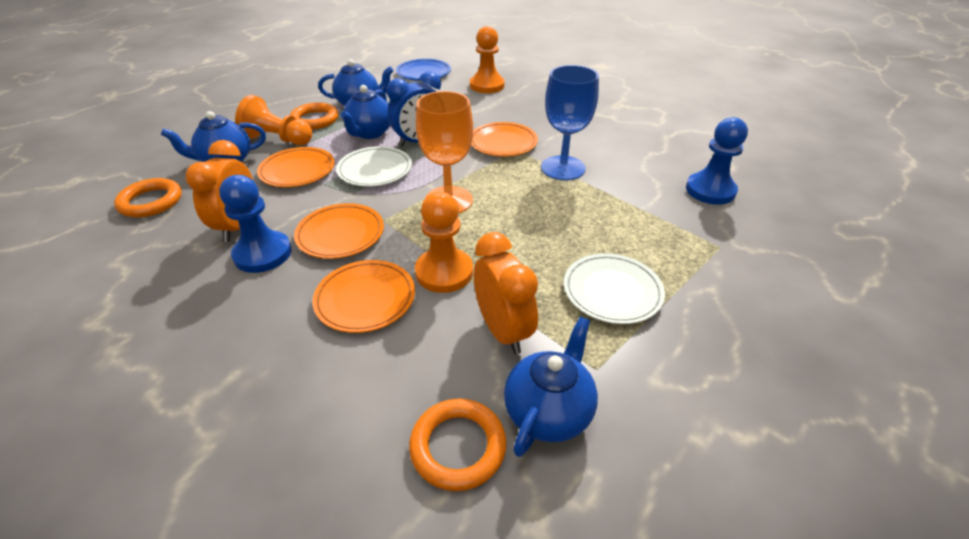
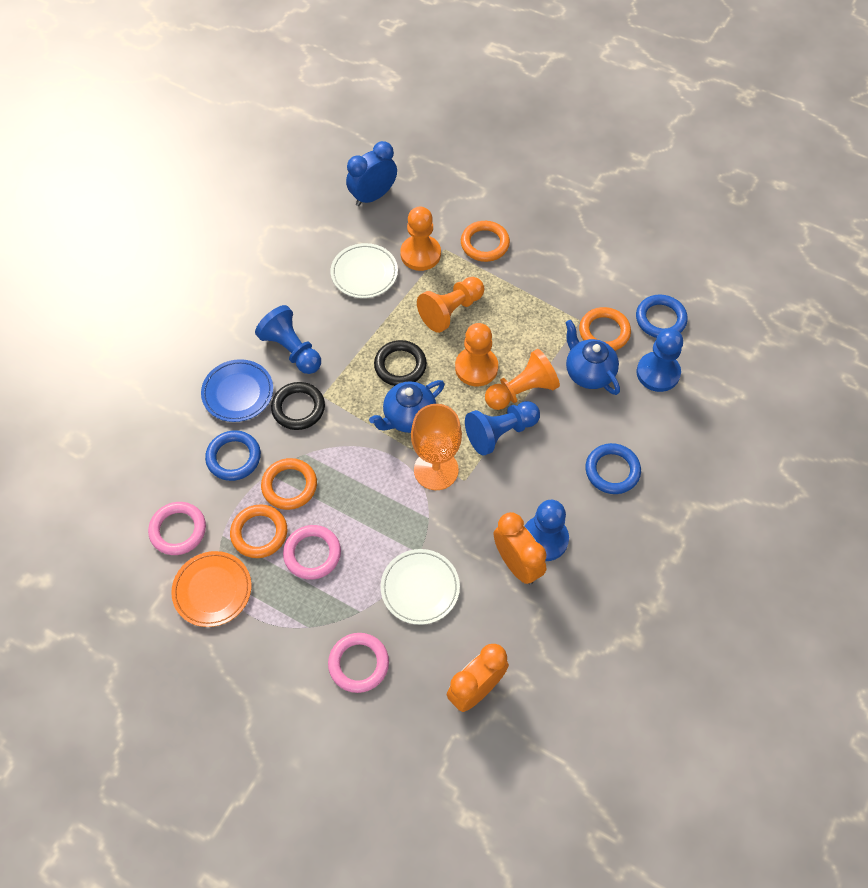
black ring: none = 0 -> [271,382,325,430] [374,340,427,386] = 2
blue goblet: [541,65,599,180] = 1 -> none = 0
blue pawn: [219,175,292,273] [686,117,748,205] = 2 -> [255,305,321,374] [465,401,540,456] [524,500,569,561] [636,328,683,392] = 4
blue ring: none = 0 -> [205,430,261,481] [585,443,641,494] [636,294,688,338] = 3
blue teapot: [161,111,266,162] [318,59,394,106] [340,85,390,139] [504,317,598,457] = 4 -> [369,380,445,433] [565,320,620,395] = 2
orange pawn: [235,95,312,145] [415,192,473,293] [470,26,505,93] = 3 -> [400,207,441,271] [417,277,484,333] [455,323,498,386] [485,349,560,410] = 4
orange plate: [257,147,335,187] [294,203,384,259] [312,260,415,333] [471,122,538,157] = 4 -> [171,551,251,627] = 1
orange ring: [114,178,182,217] [290,102,339,130] [409,399,507,491] = 3 -> [230,504,287,558] [261,458,317,510] [461,221,510,262] [579,307,631,351] = 4
pink ring: none = 0 -> [148,502,206,555] [283,525,341,580] [328,633,389,693] = 3

